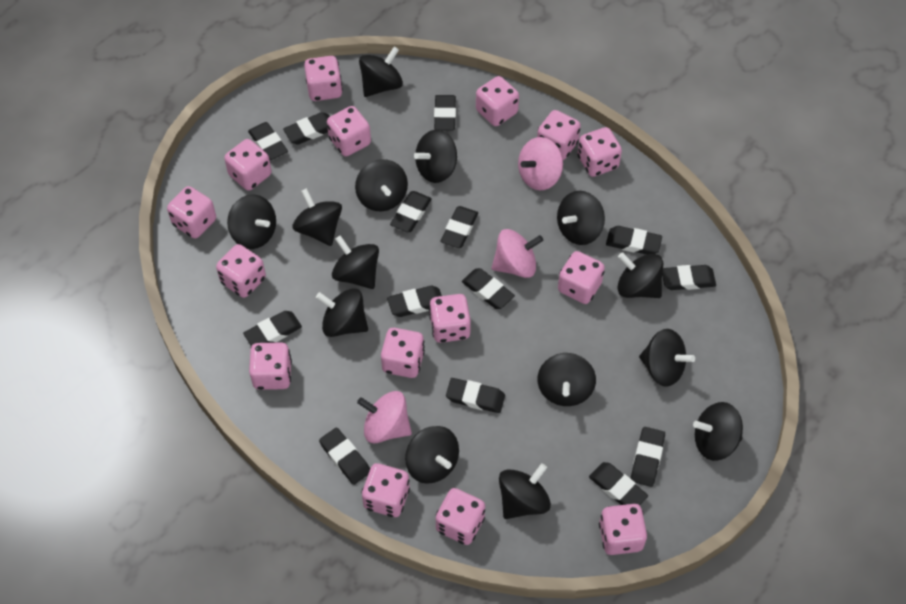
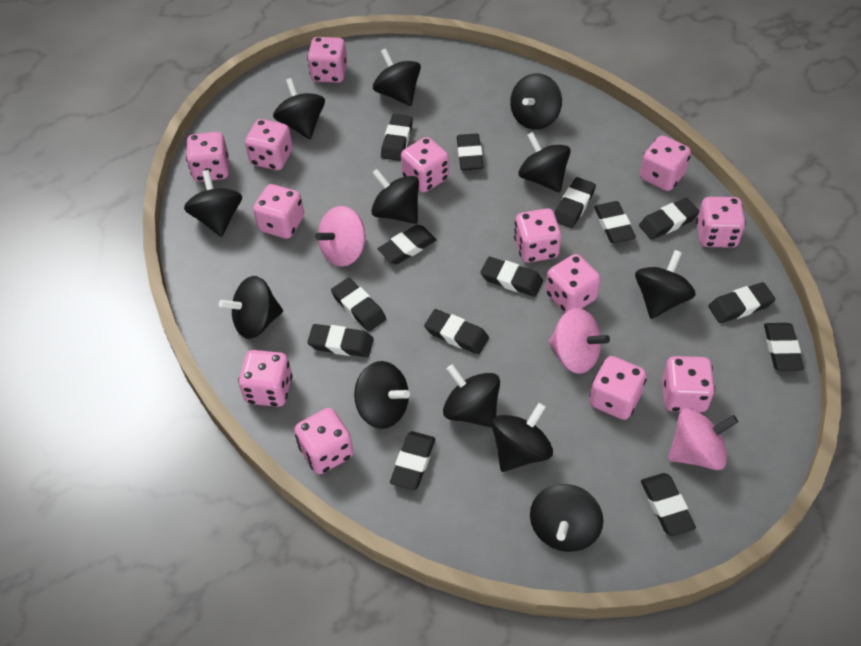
black spinning top: [227,194,276,249] [292,188,342,246] [316,288,368,337] [332,235,379,289] [355,159,408,211] [359,47,403,97] [405,426,459,484] [414,130,457,183] [499,463,551,519] [538,353,596,406] [557,191,605,245] [617,252,663,298] [639,329,695,387] [693,402,743,461] = 14 -> [184,170,242,237] [219,276,283,339] [273,78,325,139] [354,361,410,429] [371,169,419,224] [373,48,421,106] [443,364,500,428] [492,403,553,472] [510,74,562,130] [518,132,571,192] [530,484,603,552] [635,250,696,319] = 12
pink dice: [167,186,216,239] [216,244,266,298] [224,139,272,191] [249,343,292,390] [304,56,343,101] [327,106,371,156] [361,463,410,517] [381,328,425,378] [429,294,471,343] [436,488,485,545] [476,76,519,126] [537,110,581,160] [558,251,605,304] [578,127,622,177] [599,504,647,555] = 15 -> [186,132,229,182] [238,350,293,407] [245,119,293,170] [253,184,304,239] [294,408,354,474] [307,37,347,83] [401,137,449,193] [514,208,561,263] [546,254,601,313] [589,356,646,420] [640,135,691,191] [662,356,715,412] [696,197,746,248] = 13

